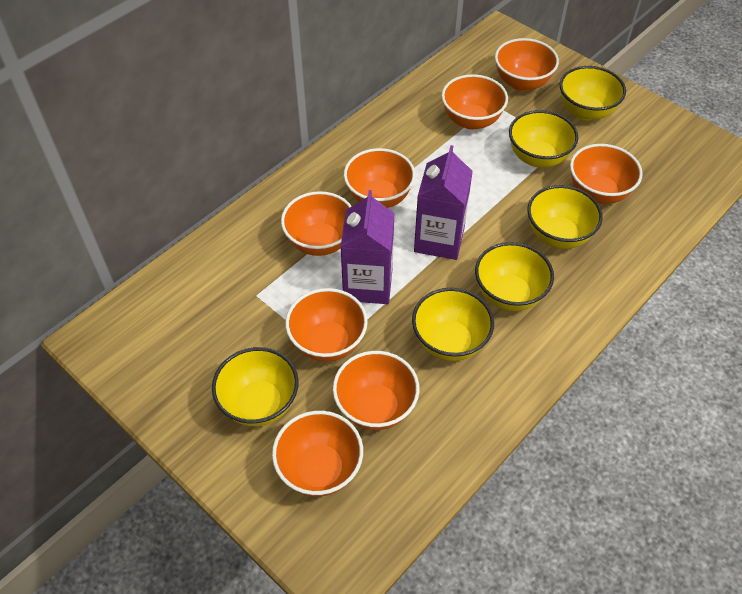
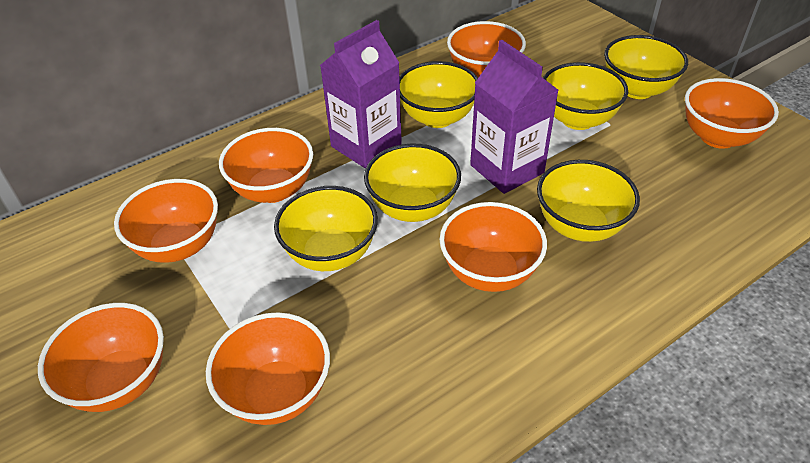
orange bowl: [272,411,363,497] [281,191,351,256] [285,288,368,362] [333,351,419,430] [344,148,415,208] [442,74,508,130] [495,38,559,91] [570,144,643,204] = 8 -> [38,303,164,412] [114,179,218,263] [206,312,330,425] [219,128,313,203] [439,202,547,292] [447,21,526,78] [685,78,779,149] = 7

